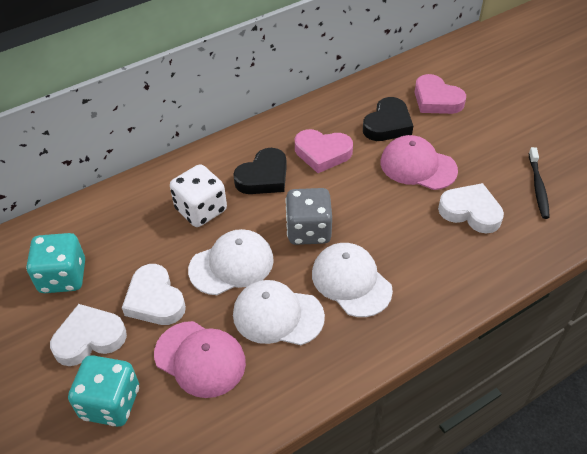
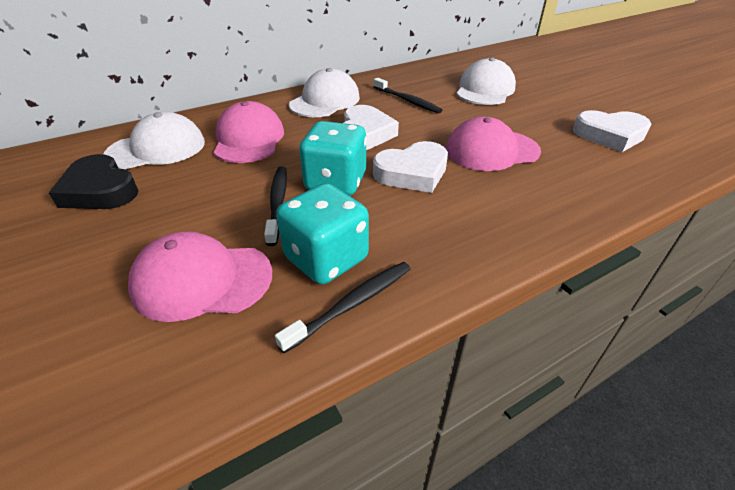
black heart: [233,148,287,194] [363,97,413,141] = 2 -> [49,154,138,209] = 1
black toothbrush: [529,147,550,219] = 1 -> [264,166,287,246] [275,262,411,353] [374,78,442,113] = 3
grey dice: [285,188,332,245] = 1 -> none = 0
pink cap: [154,321,246,398] [381,135,458,190] = 2 -> [128,231,272,322] [214,101,284,163] [446,117,541,171] = 3
pink heart: [295,129,353,173] [415,74,466,114] = 2 -> none = 0
white dice: [170,164,227,227] = 1 -> none = 0

